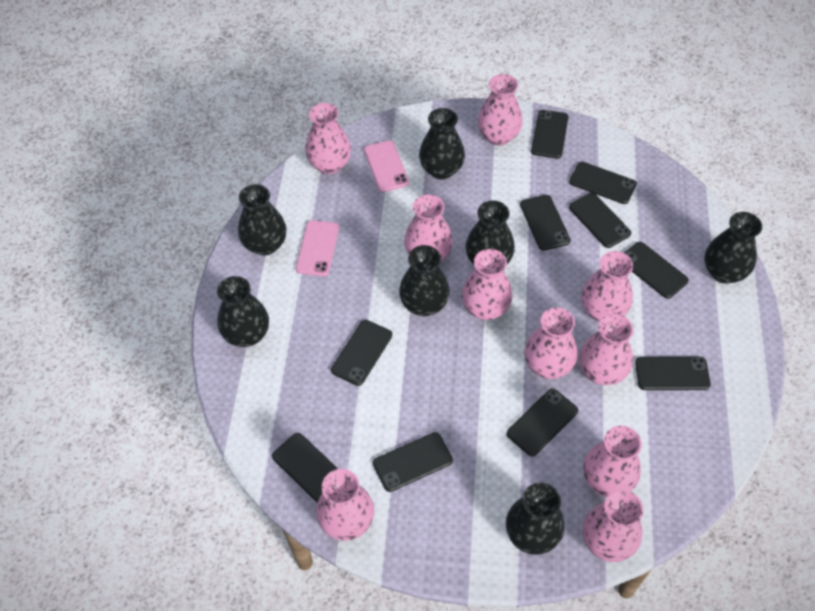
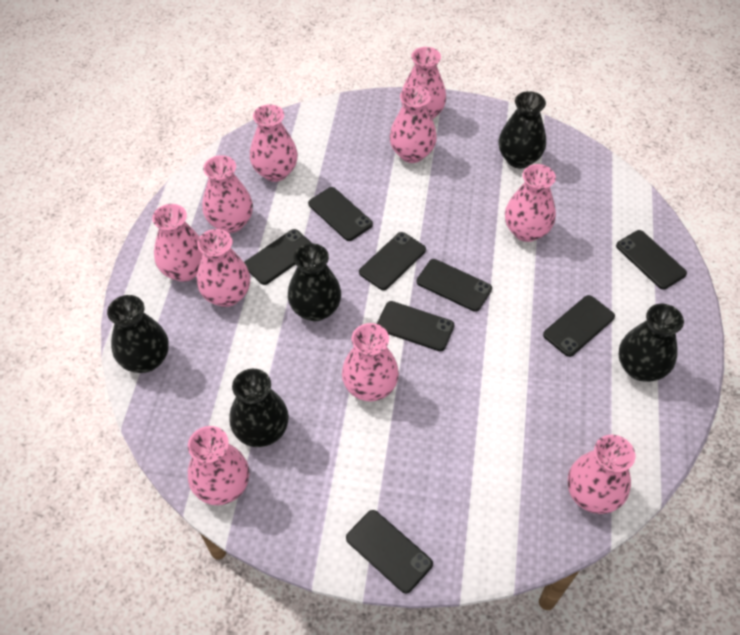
black phone: [272,433,338,503] [331,320,392,386] [373,432,453,492] [507,389,578,457] [520,195,571,251] [531,110,569,159] [569,162,637,204] [569,193,631,248] [624,242,689,299] [635,357,711,390] = 10 -> [244,229,312,285] [308,187,373,241] [346,510,433,594] [359,232,426,290] [377,301,454,351] [417,259,492,312] [543,295,615,357] [616,230,687,290] = 8
black vase: [217,276,269,347] [238,184,287,255] [399,245,450,316] [419,108,465,179] [465,200,515,265] [506,482,564,555] [704,212,762,284] = 7 -> [107,295,169,373] [229,369,289,447] [288,243,341,321] [498,91,546,168] [619,304,684,382] = 5
pink phone: [296,220,339,276] [364,140,409,192] = 2 -> none = 0

